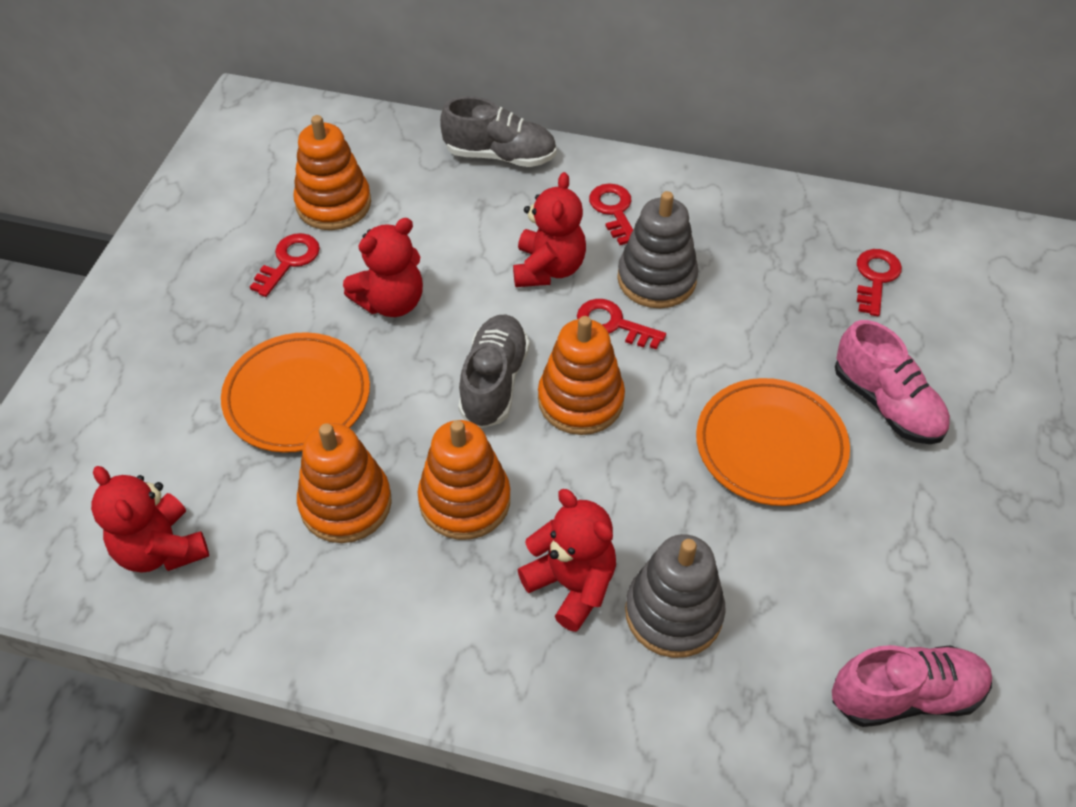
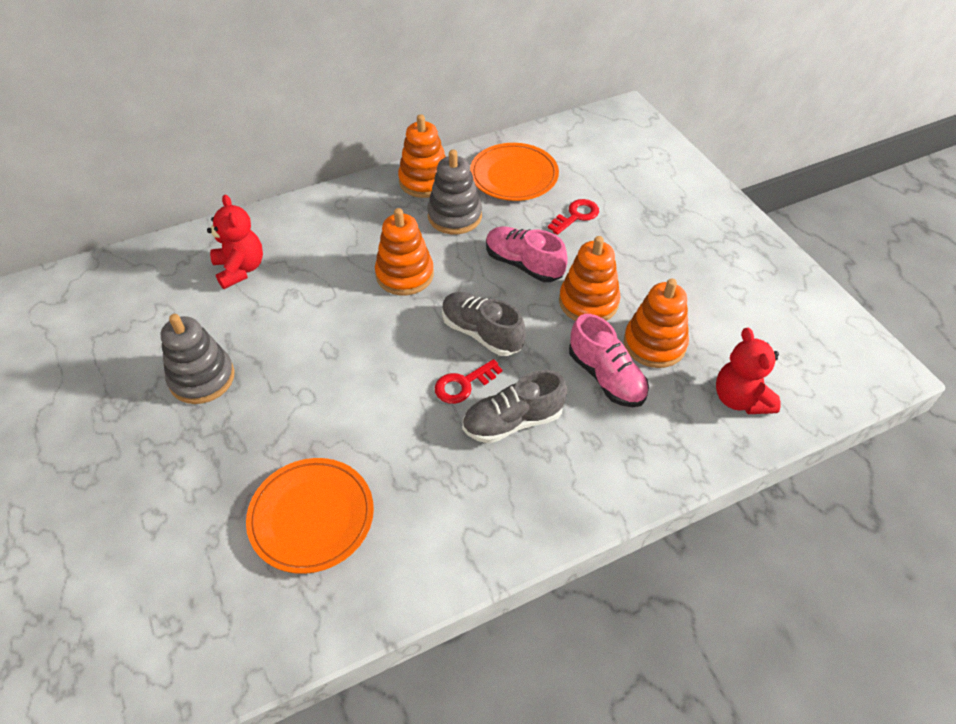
red key: [250,233,320,297] [577,299,666,350] [589,183,633,245] [857,249,902,316] = 4 -> [435,359,502,404] [548,199,599,235] = 2
red teddy bear: [91,466,209,573] [343,218,423,317] [513,172,586,287] [518,489,616,632] = 4 -> [207,195,263,289] [716,328,781,414] = 2

